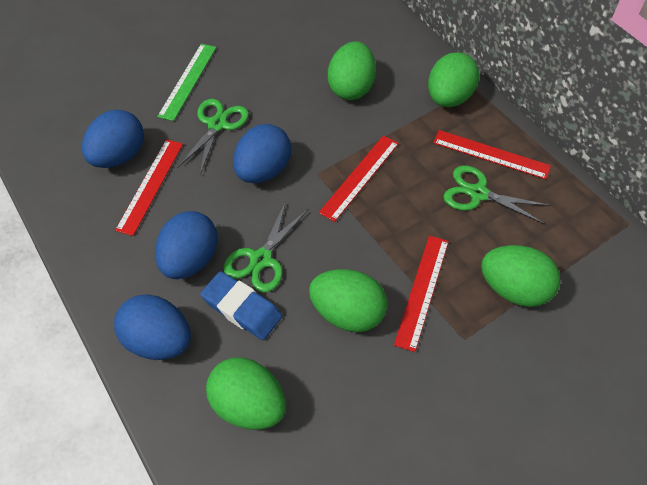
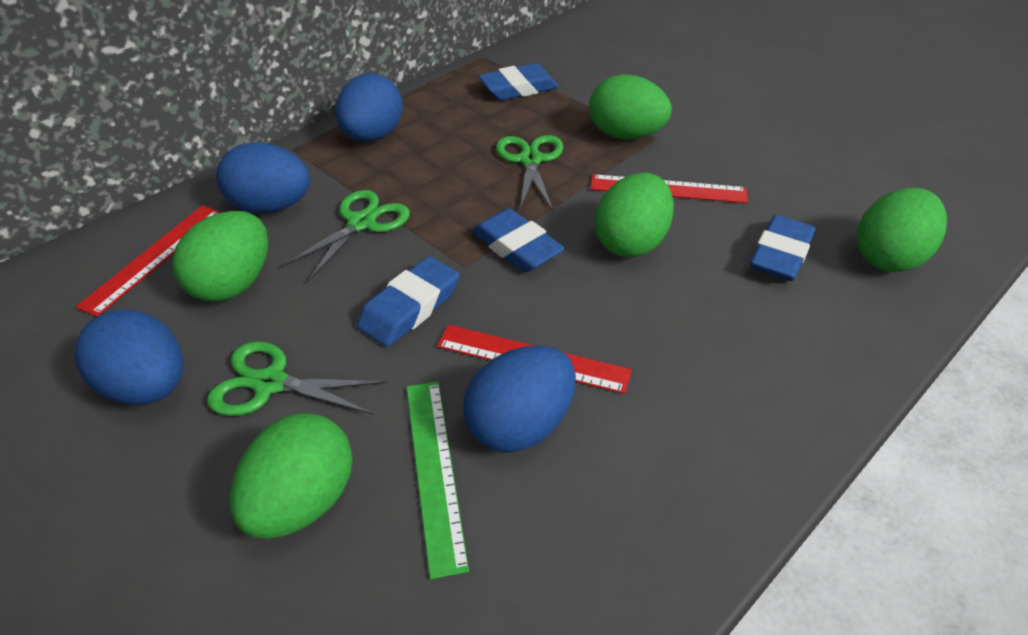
blue eraser: [200,271,282,340] = 1 -> [357,256,459,347] [472,208,565,272] [478,63,559,100] [750,215,816,281] = 4
red ruler: [115,139,183,236] [319,136,399,222] [394,236,449,352] [433,130,551,179] = 4 -> [76,205,221,317] [437,325,632,394] [591,174,748,203] = 3

